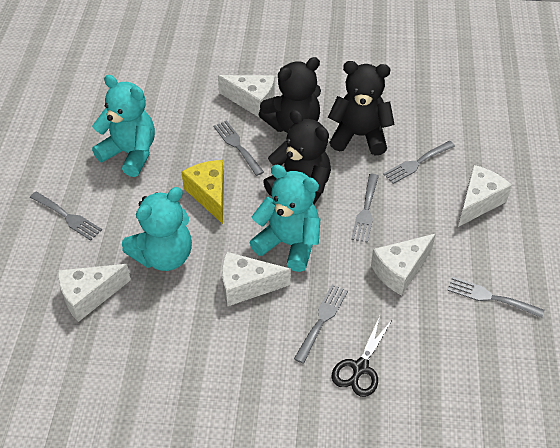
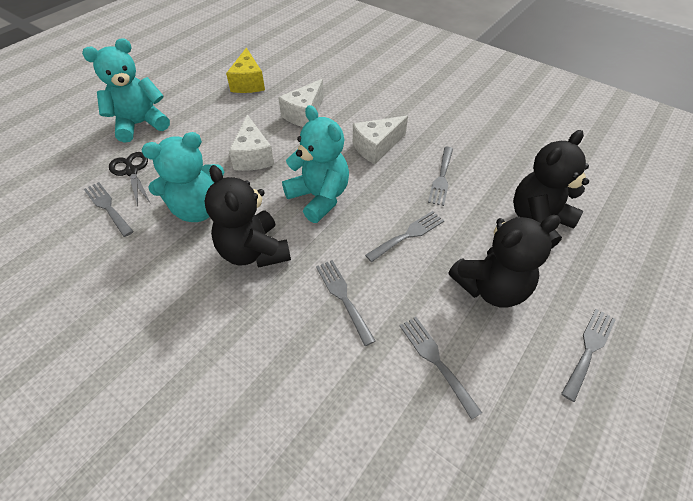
white cheese: [58,264,131,322] [218,75,275,118] [222,252,291,307] [371,234,436,296] [458,165,512,227] = 5 -> [229,114,274,171] [278,79,324,127] [353,116,408,164] = 3

